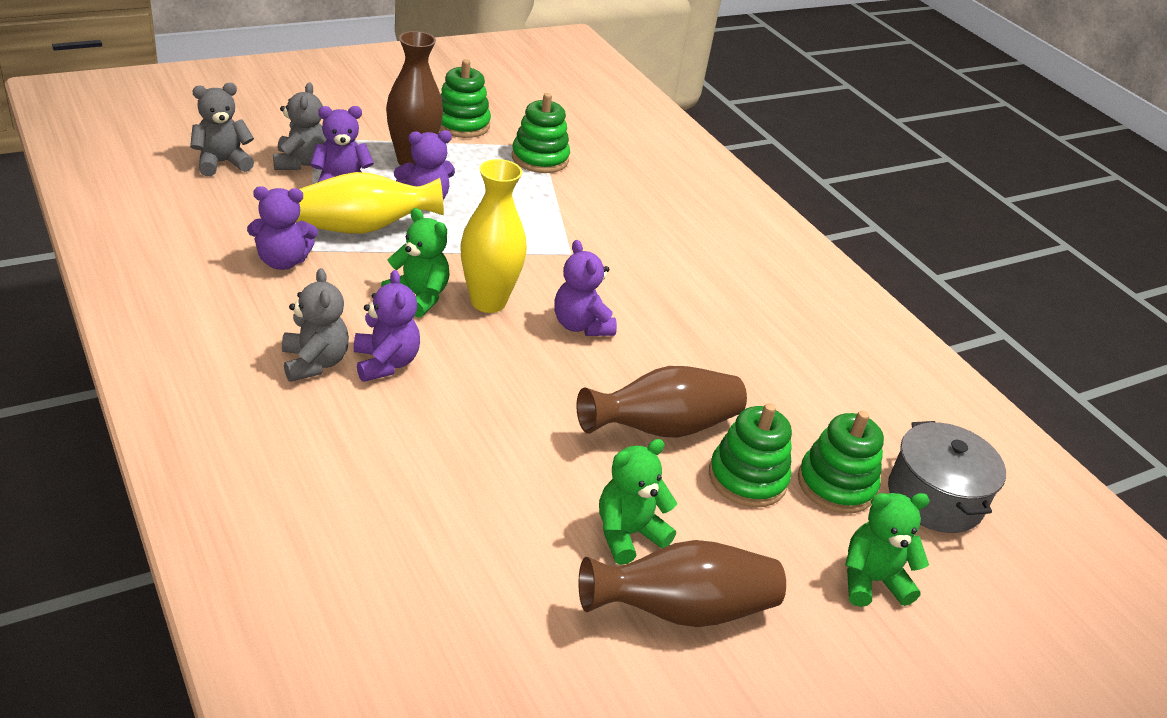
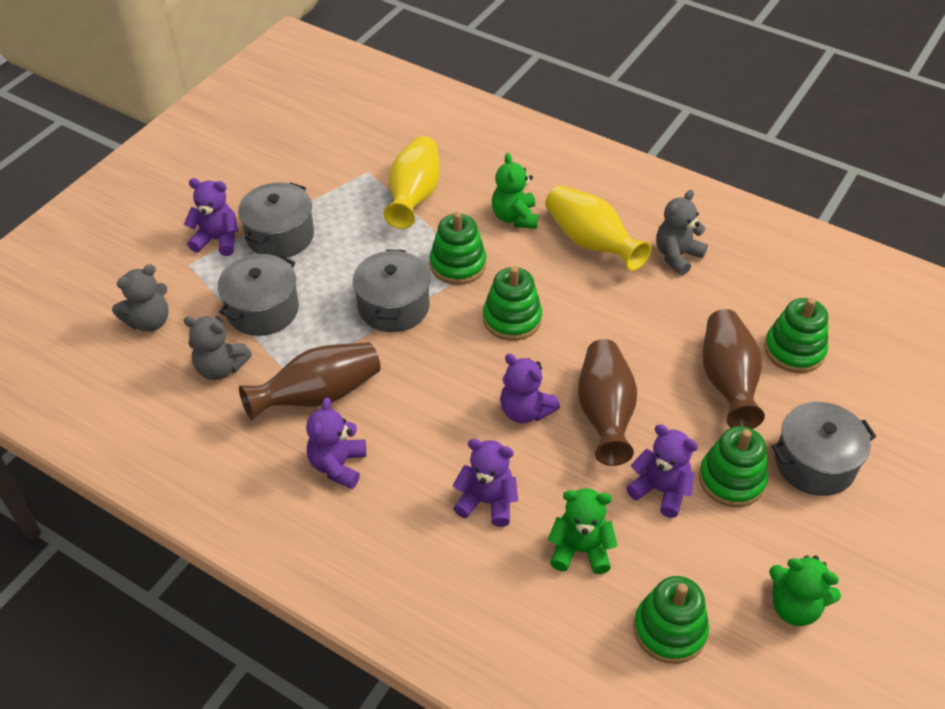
green stacking toy: [440,59,491,138] [512,93,570,173] [709,403,792,507] [798,411,884,514] = 4 -> [430,212,486,285] [483,266,542,341] [634,576,709,664] [699,426,768,507] [764,298,828,373] = 5
grey pot: [888,421,1006,533] = 1 -> [218,254,299,336] [238,182,314,258] [353,249,430,332] [772,402,876,496] = 4

